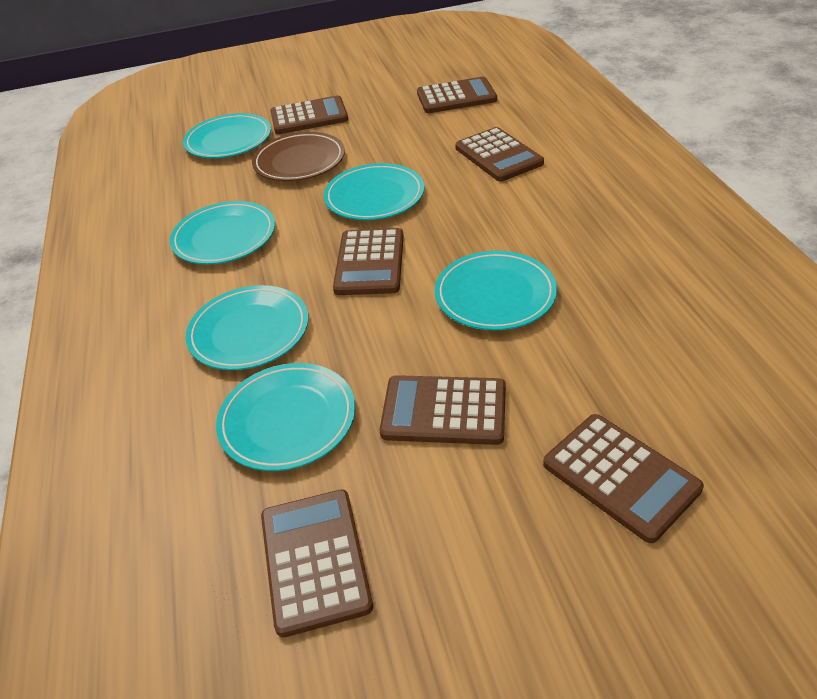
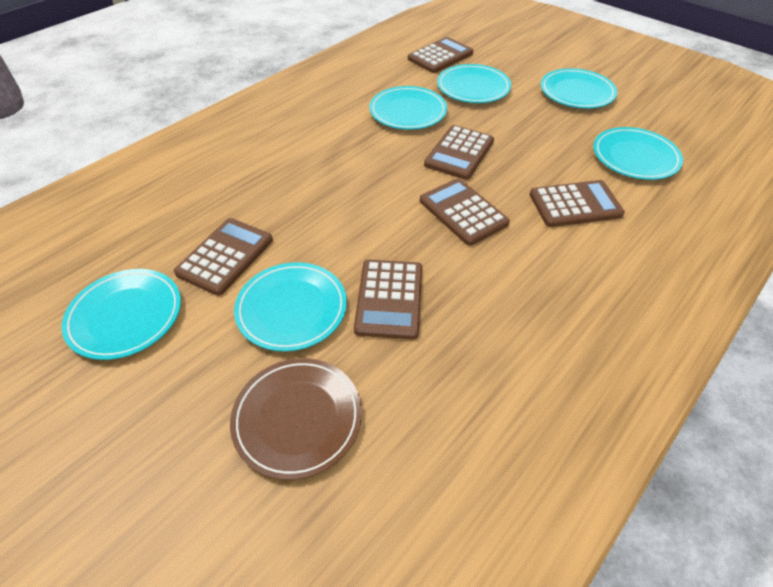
brown calculator: [261,490,373,638] [270,95,348,134] [333,228,404,295] [379,375,506,445] [417,77,497,113] [455,127,544,182] [543,414,704,543] = 7 -> [174,218,273,296] [354,259,422,340] [408,37,473,73] [420,178,510,246] [424,125,494,180] [529,180,625,227] = 6

